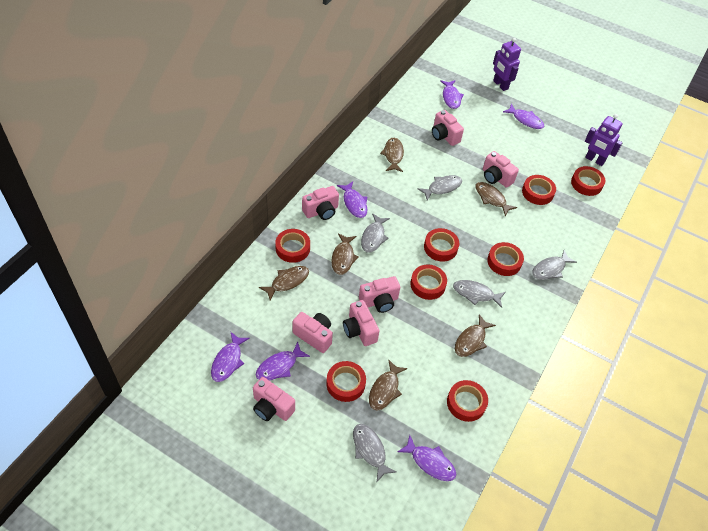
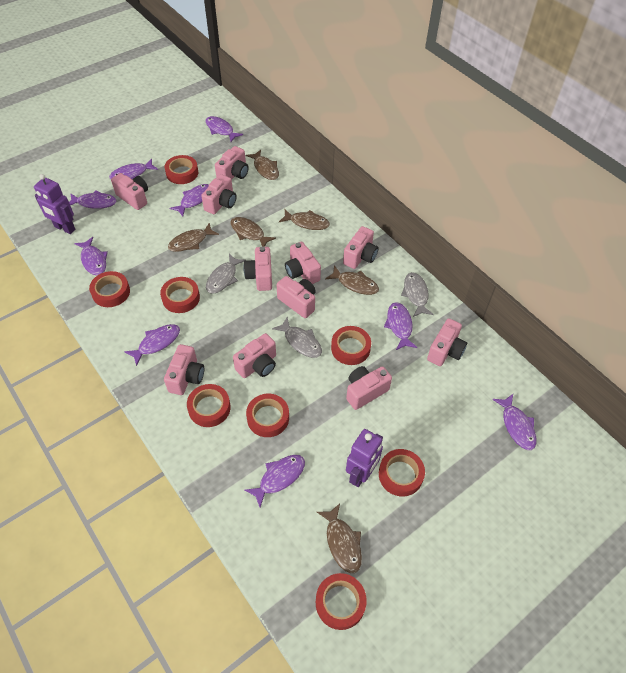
grey fish: [353,424,396,482] [361,213,390,253] [418,175,462,200] [453,280,506,308] [532,250,577,280] = 5 -> [206,254,246,294] [272,317,322,358] [401,272,434,317] = 3
pink camera: [253,377,295,421] [292,312,333,353] [302,186,339,220] [343,300,379,346] [359,276,400,313] [432,110,464,146] [483,151,519,188] = 7 -> [111,173,148,210] [164,344,204,395] [201,174,237,214] [215,146,249,180] [233,333,276,378] [243,246,272,291] [277,276,316,318] [285,241,321,284] [343,226,379,269] [346,366,392,410] [427,318,467,366] = 11
purple fish: [211,331,250,382] [256,341,310,381] [337,181,367,218] [398,435,456,481] [440,80,464,109] [503,104,544,129] = 6 -> [69,191,117,209] [74,237,108,275] [109,159,158,179] [124,324,180,366] [169,184,209,217] [205,116,243,142] [245,455,305,507] [384,302,417,350] [492,394,536,450] = 9

